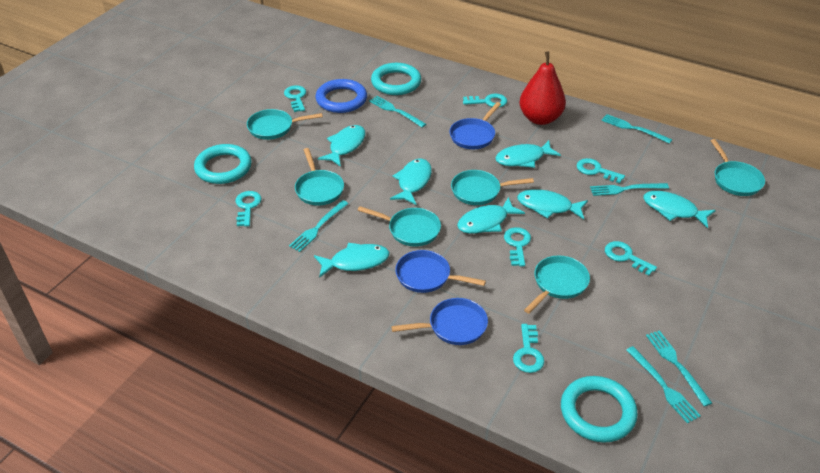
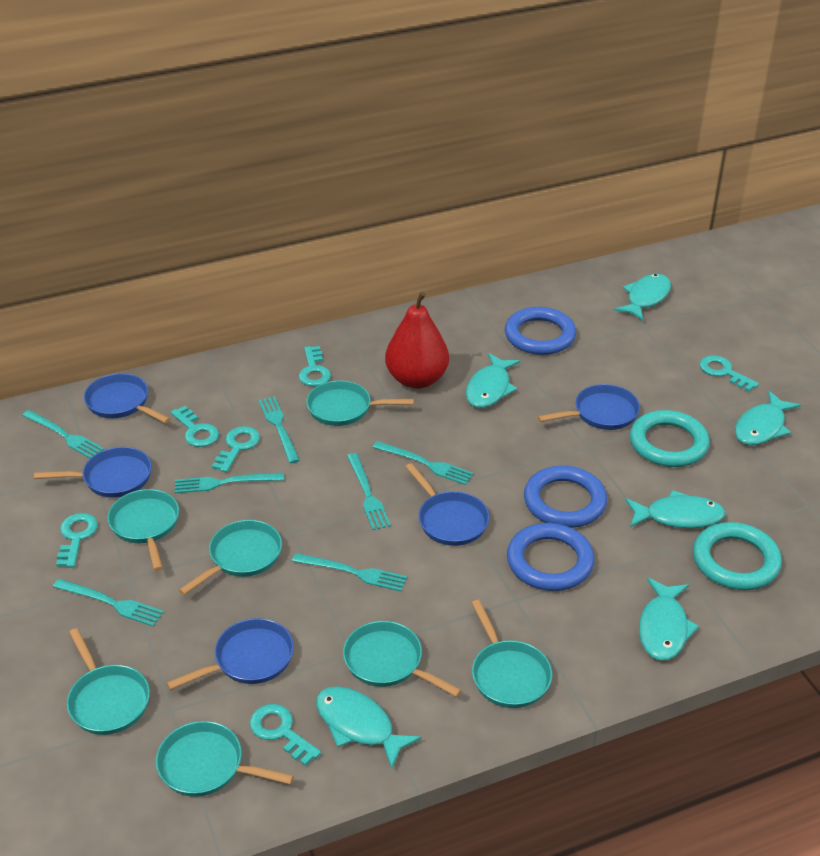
blue pan: [391,298,488,345] [395,250,486,293] [449,102,501,149] = 3 -> [34,447,152,498] [84,373,170,424] [166,618,294,690] [405,463,489,546] [538,384,640,430] = 5
blue ring: [315,79,367,113] = 1 -> [505,307,576,355] [507,523,595,591] [524,466,607,528] = 3
turquoise fish: [314,243,389,278] [318,125,365,167] [390,159,432,205] [457,197,525,234] [495,140,561,168] [517,189,588,219] [643,191,716,228] = 7 -> [316,686,421,769] [466,353,520,408] [614,274,671,321] [625,490,725,528] [639,578,699,660] [735,391,801,445] = 6
turquoise fork: [289,200,349,252] [369,96,426,127] [590,183,669,196] [601,114,672,144] [626,346,701,424] [646,330,712,407] = 6 -> [22,410,104,458] [53,579,164,626] [175,473,284,493] [258,396,300,463] [292,553,407,592] [347,453,391,530] [373,441,473,485] = 7
turquoise key: [235,191,261,227] [284,85,306,112] [463,93,507,107] [504,227,531,267] [513,324,544,373] [576,158,625,183] [605,241,657,275] = 7 -> [56,513,98,568] [171,406,219,447] [212,426,260,472] [250,704,321,766] [299,346,331,386] [700,355,759,392] = 6
turquoise pan: [247,109,323,140] [295,148,344,206] [358,206,441,247] [451,170,534,205] [524,256,590,313] [710,139,765,196] = 6 -> [67,628,150,735] [107,489,179,571] [156,721,294,797] [179,520,282,595] [306,381,414,426] [343,621,462,697] [471,600,552,708] = 7
turquoise ring: [194,144,252,184] [371,63,421,95] [561,376,638,442] = 3 -> [630,410,710,467] [693,522,782,590] = 2

